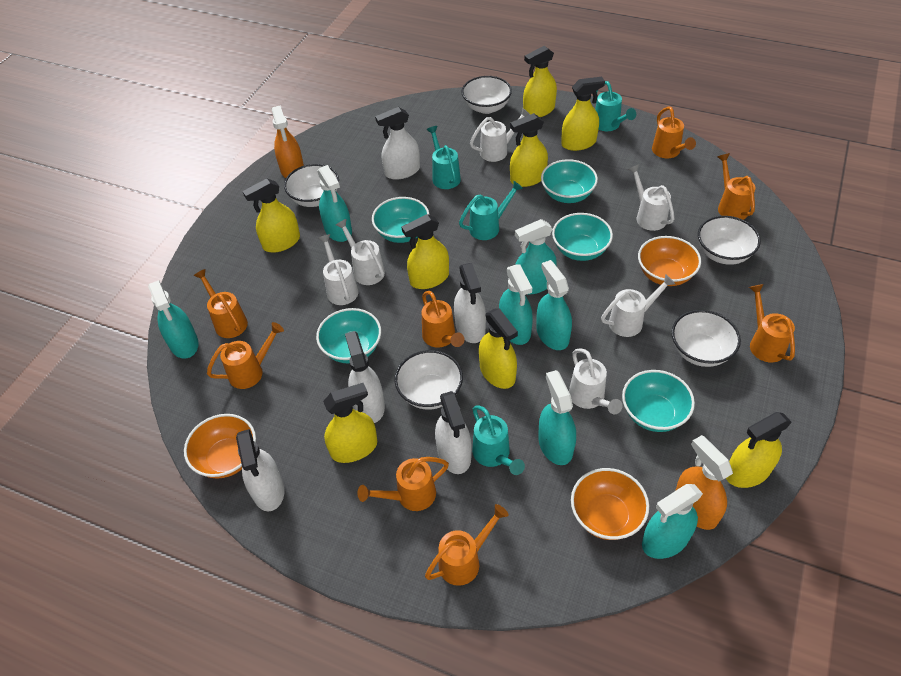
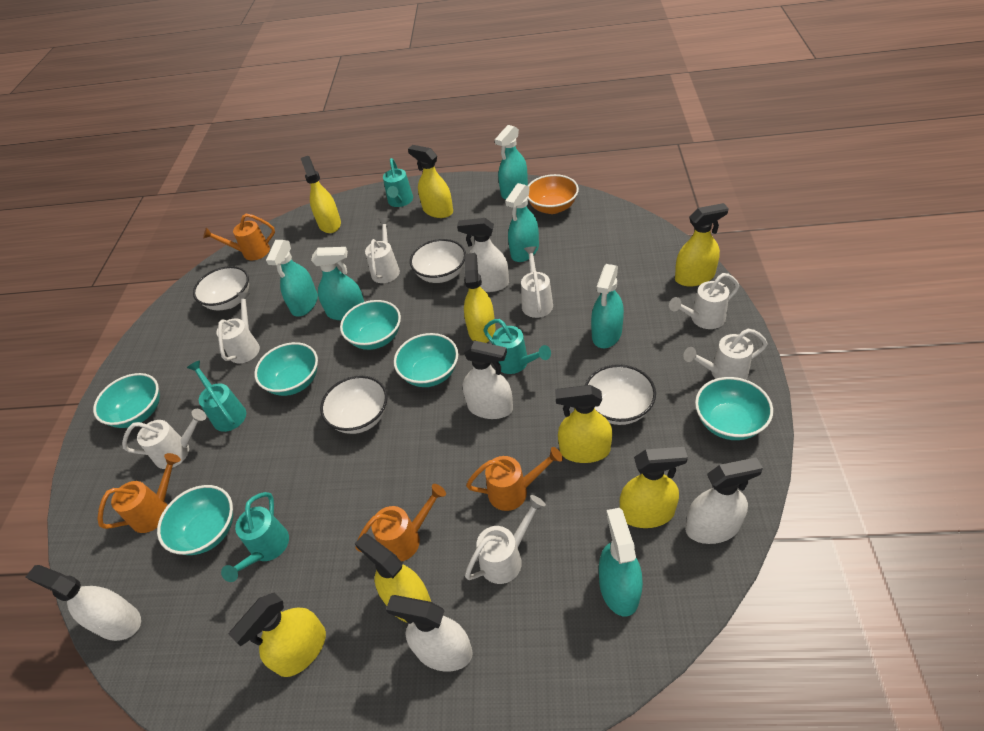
orange bowl: [184,414,256,479] [571,468,649,540] [638,236,701,286] = 3 -> [527,174,579,214] = 1
orange spray bottle: [272,105,304,178] [675,435,733,530] = 2 -> none = 0
orange watering can: [193,269,248,338] [207,322,284,389] [357,457,449,511] [422,291,465,348] [425,504,509,586] [652,107,696,158] [717,153,755,220] [749,284,795,363] = 8 -> [97,453,181,533] [203,214,275,260] [355,484,446,562] [466,447,563,511] = 4
turquoise bowl: [316,308,381,363] [372,197,430,243] [541,159,598,203] [552,213,613,261] [622,370,695,432] = 5 -> [93,373,160,428] [157,485,233,555] [254,342,318,396] [340,300,401,350] [394,333,458,387] [695,377,773,440] = 6
turquoise spray bottle: [148,280,199,359] [317,165,352,242] [499,264,533,345] [515,219,557,294] [536,260,572,350] [538,370,576,465] [642,484,703,559] = 7 -> [266,240,318,317] [311,247,364,320] [495,125,528,199] [505,183,539,262] [591,264,624,348] [599,508,643,616] = 6
white bowl: [284,164,339,207] [395,350,463,410] [461,76,512,114] [672,310,741,367] [698,216,761,265] = 5 -> [193,266,249,310] [320,375,388,434] [410,239,466,283] [585,364,656,425] = 4
white watering can: [318,234,359,305] [336,219,385,285] [470,107,530,162] [569,348,622,414] [601,274,675,337] [628,164,674,231] = 6 -> [122,409,206,469] [217,293,260,363] [365,218,400,283] [465,495,546,584] [521,246,553,318] [669,273,739,329] [683,329,768,380] = 7

